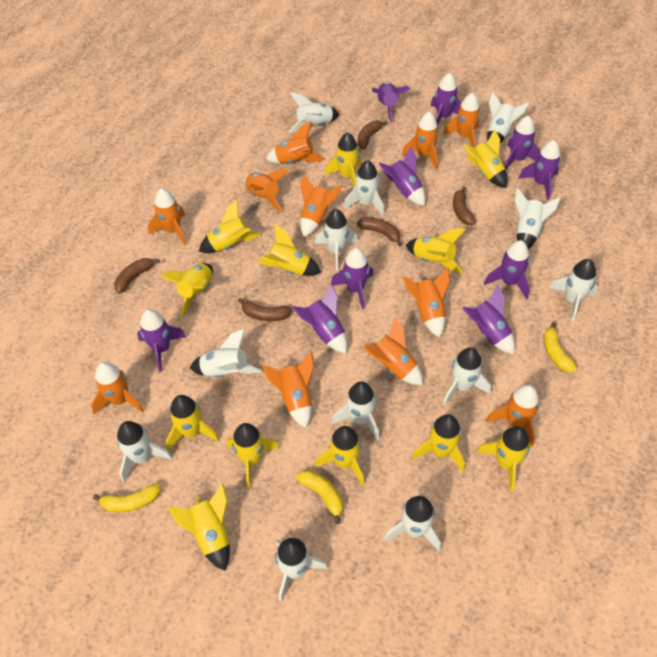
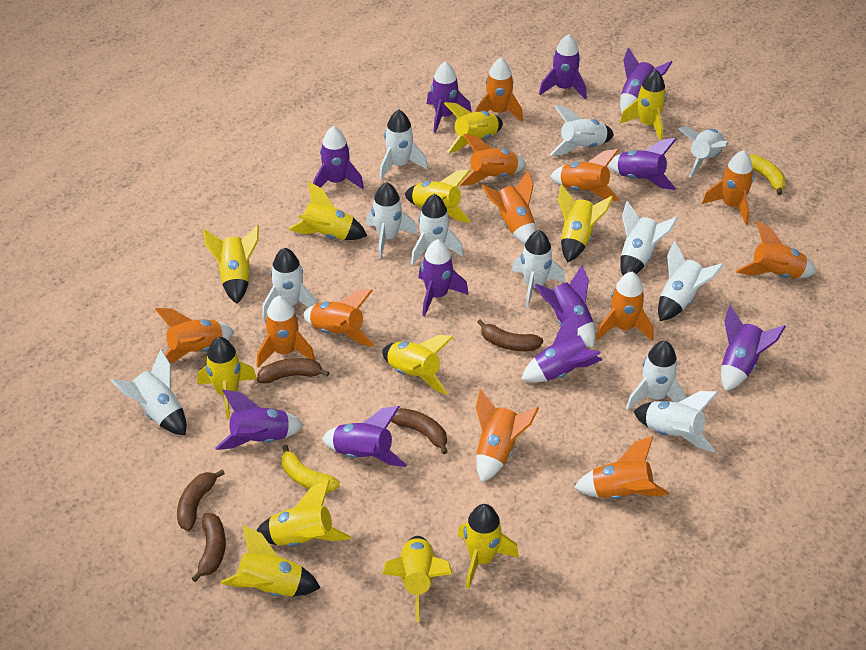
orange rocket: [91,362,144,415] [148,188,187,245] [244,169,288,212] [262,352,314,428] [266,121,324,164] [300,174,343,237] [363,316,423,385] [402,112,439,169] [403,267,450,338] [443,93,480,148] [486,385,539,447] = 11 -> [155,308,234,363] [257,296,315,367] [303,289,375,347] [459,134,526,186] [476,58,523,122] [476,389,539,482] [481,170,536,244] [550,149,620,201] [574,436,669,499] [596,272,653,341] [702,150,754,225] [735,221,817,278] = 12
purple rocket: [137,309,186,372] [292,284,347,354] [331,248,373,310] [372,82,410,122] [379,146,425,206] [430,73,461,126] [462,284,515,354] [484,240,530,299] [505,116,540,170] [518,140,561,200] = 10 -> [215,390,304,450] [313,126,364,189] [322,406,407,467] [418,239,469,316] [427,61,471,133] [521,312,602,382] [535,265,595,348] [539,34,587,100] [608,138,676,190] [620,47,672,113] [721,305,786,391] = 11
yellow banana: [93,483,161,513] [296,470,343,524] [543,322,577,372] = 3 -> [281,445,340,493] [749,155,786,195] = 2

